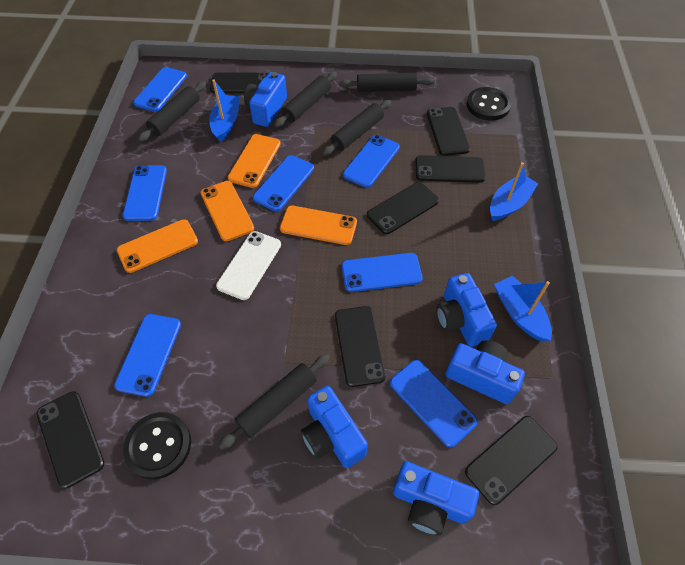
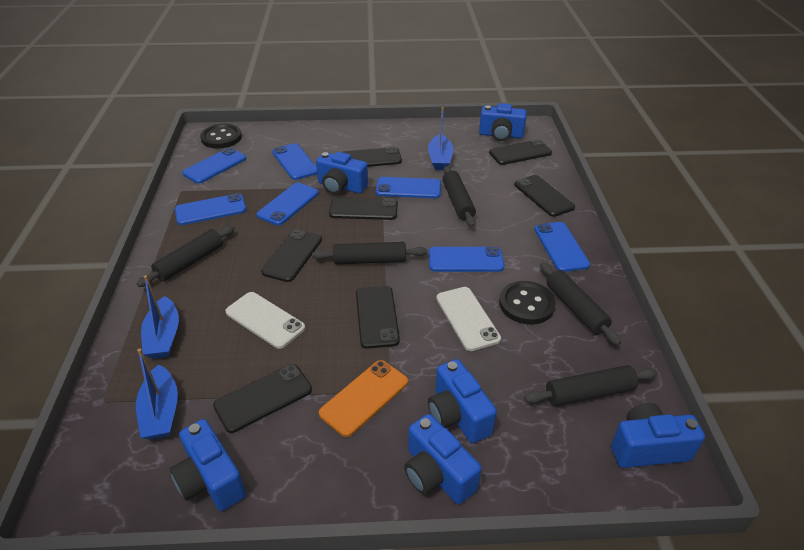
blue camera: [244,72,287,127] [301,386,368,468] [393,462,479,536] [436,273,497,347] [445,340,525,404] = 5 -> [170,419,246,511] [316,152,368,194] [404,414,481,504] [428,359,497,443] [479,103,527,141] [611,403,705,468] = 6
orange phone: [117,219,198,273] [201,181,254,241] [228,134,281,188] [280,206,357,245] = 4 -> [319,360,408,437] = 1
white phone: [216,231,281,300] = 1 -> [225,292,305,349] [436,287,501,351] = 2

